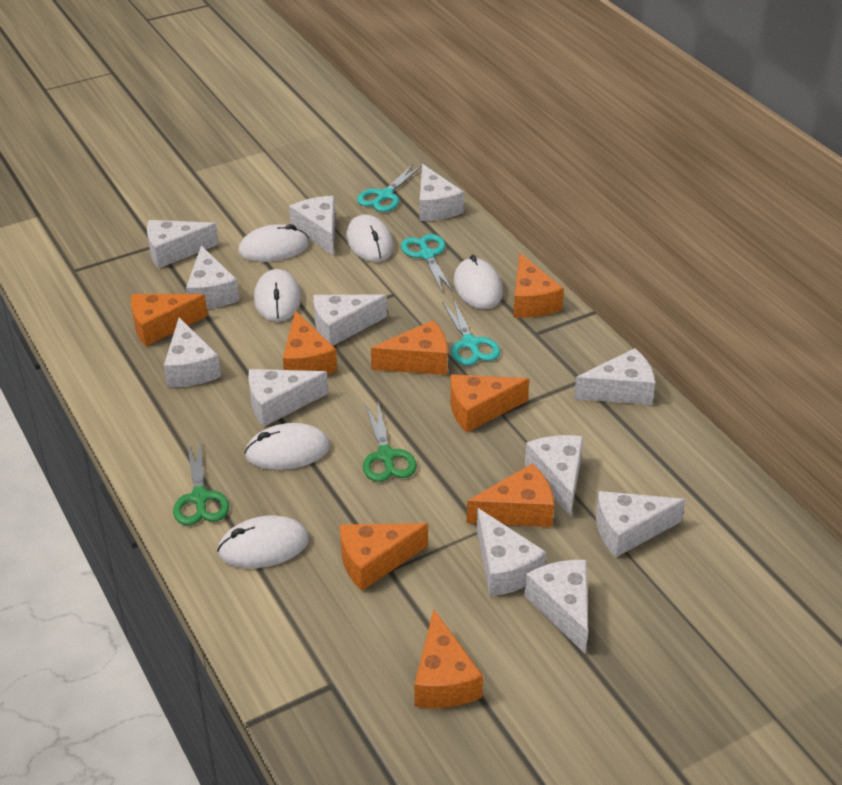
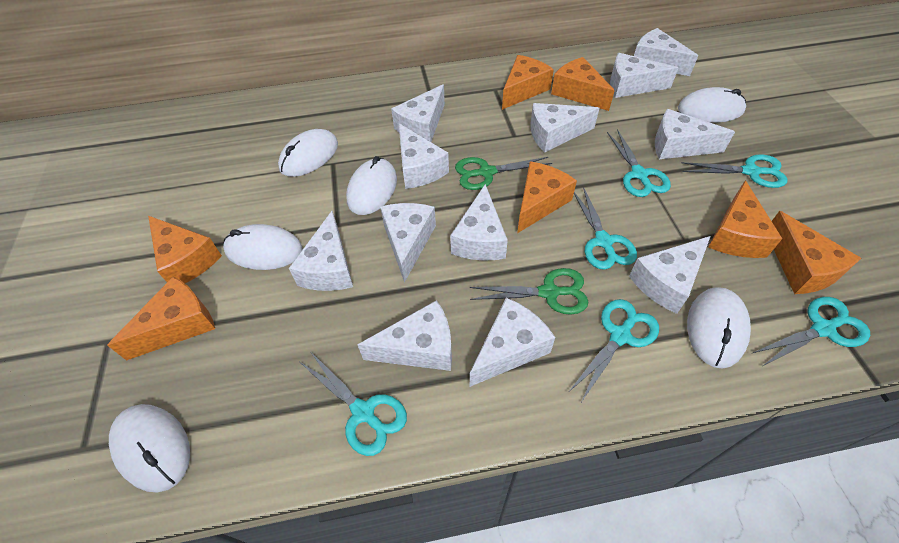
orange cheese: [131,294,208,346] [283,311,337,375] [340,523,428,591] [371,320,448,375] [414,610,483,708] [450,374,529,433] [467,463,554,527] [513,253,564,318] = 8 -> [107,276,215,361] [148,216,222,283] [502,55,554,110] [517,161,577,233] [551,57,615,111] [708,180,782,258] [772,211,861,294] = 7
turquoise scissors: [357,164,422,212] [401,234,453,292] [442,299,500,365] = 3 -> [300,351,407,456] [570,299,659,401] [574,187,637,270] [607,129,671,197] [681,154,788,188] [753,297,870,366] = 6

